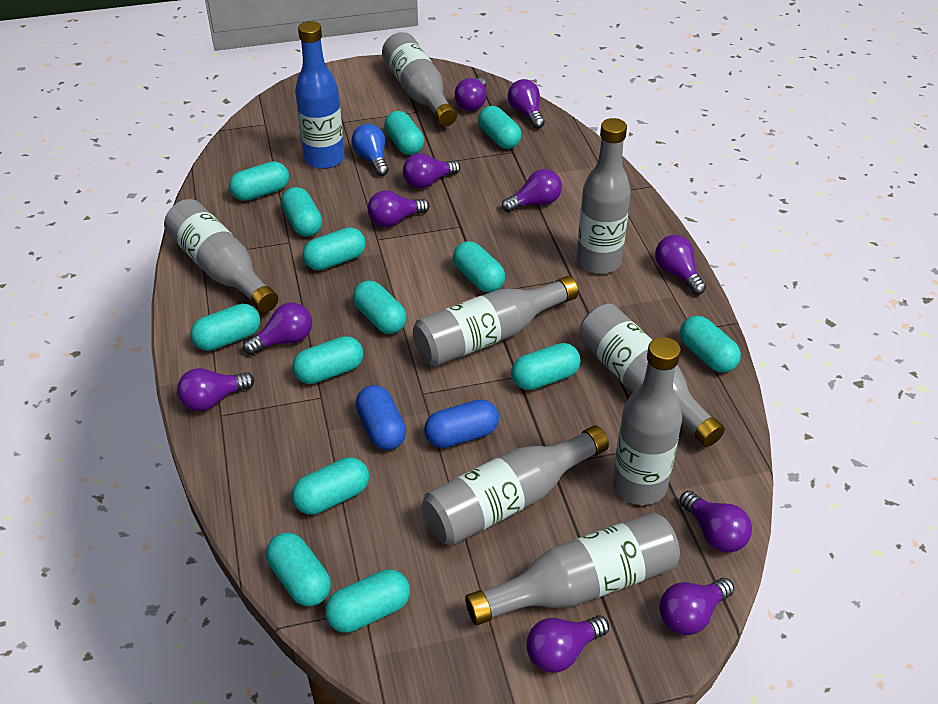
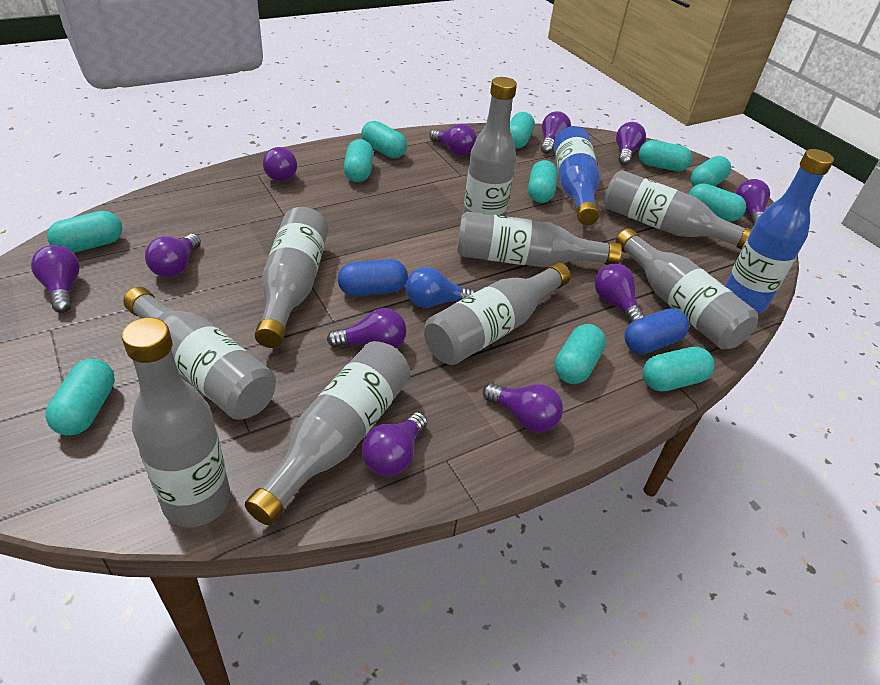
blue bottle: [295,21,344,169] = 1 -> [554,126,600,225] [725,149,834,313] = 2
grey bottle: [164,199,278,313] [382,32,457,126] [413,276,579,367] [422,425,609,546] [465,512,680,625] [577,118,631,274] [579,304,725,447] [613,337,682,505] = 8 -> [122,317,231,527] [123,287,276,420] [245,341,411,525] [255,207,328,348] [424,263,570,365] [457,211,622,267] [463,77,517,216] [604,170,752,249] [616,228,758,349] = 9
turquoise capsule: [190,304,260,351] [229,161,289,201] [266,533,331,606] [281,187,322,237] [292,336,363,384] [292,457,369,515] [303,227,365,270] [325,569,410,633] [353,281,407,334] [384,111,424,155] [453,241,505,292] [478,106,522,149] [511,343,580,390] [680,316,741,373] = 14 -> [45,359,115,436] [47,211,122,253] [344,139,373,182] [361,121,407,158] [510,112,535,149] [528,160,558,203] [555,324,606,384] [639,140,692,171] [642,347,715,391] [689,183,746,221] [691,156,731,187] = 11

